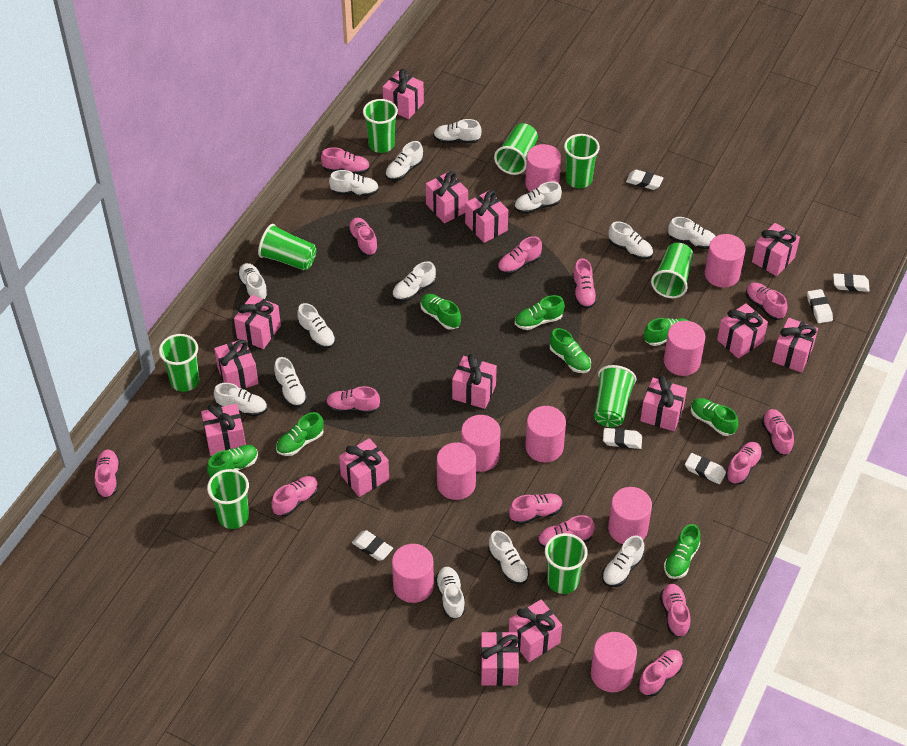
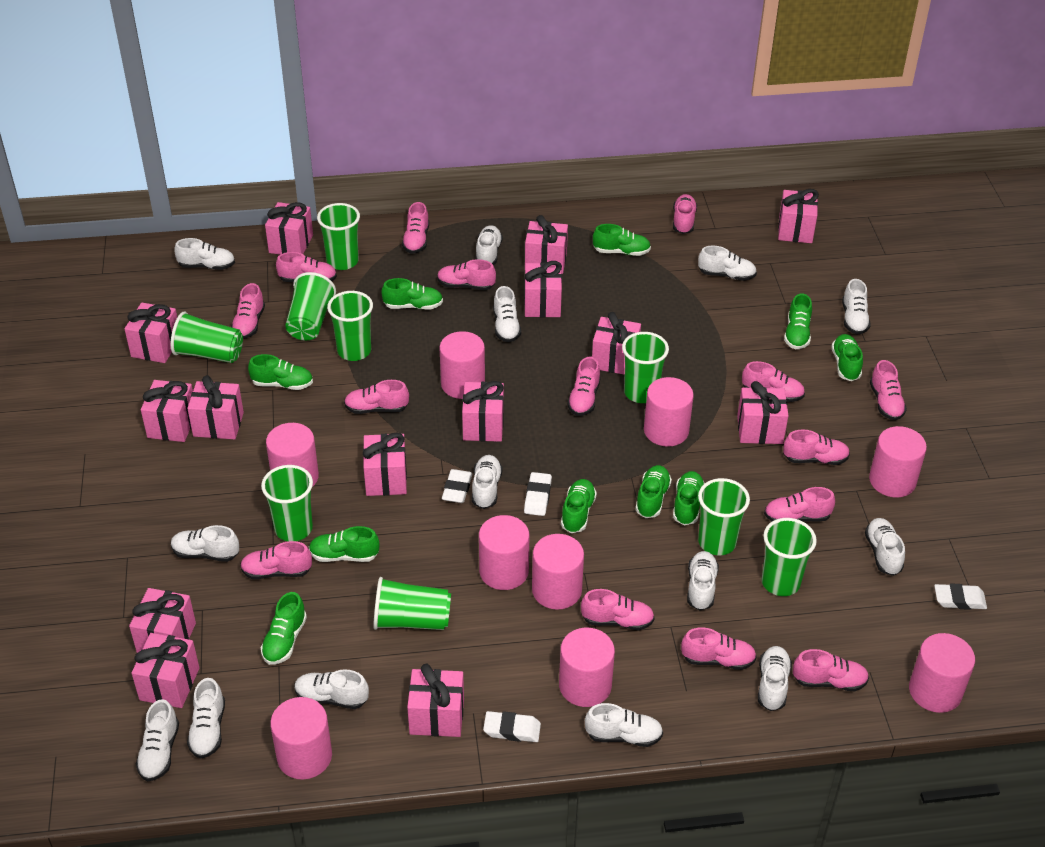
green shoe: [207,445,258,478] [276,412,324,456] [420,294,461,330] [515,295,565,330] [550,328,591,373] [644,318,689,346] [664,524,700,579] [691,398,738,436] = 8 -> [248,354,313,390] [261,592,307,665] [309,526,379,562] [381,278,443,310] [561,479,597,533] [593,224,651,256] [635,465,672,518] [673,471,705,525] [784,293,812,349] [831,334,863,381] = 10
pink shoe: [95,450,120,498] [272,476,318,517] [321,147,370,175] [326,386,380,413] [348,218,378,256] [498,236,542,274] [509,494,563,525] [538,515,595,548] [572,259,597,309] [638,650,683,697] [660,584,691,637] [726,442,762,485] [746,283,788,320] [761,409,794,455] = 14 -> [231,283,265,339] [240,541,312,579] [276,252,337,282] [344,380,409,414] [402,202,429,254] [437,259,496,290] [567,357,601,416] [581,589,655,630] [673,194,697,234] [681,628,757,670] [742,361,805,402] [764,487,835,522] [783,430,850,465] [793,649,869,691] [870,360,907,420] = 15
white eraser: [352,530,393,561] [603,428,642,449] [626,170,663,190] [685,453,726,484] [807,289,833,323] [833,273,870,292] = 6 -> [442,469,472,503] [483,711,541,742] [524,472,552,516] [934,583,987,610] = 4

